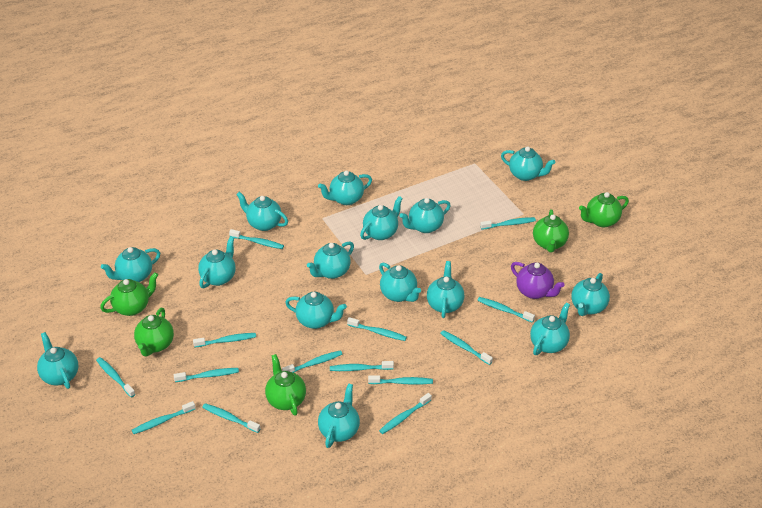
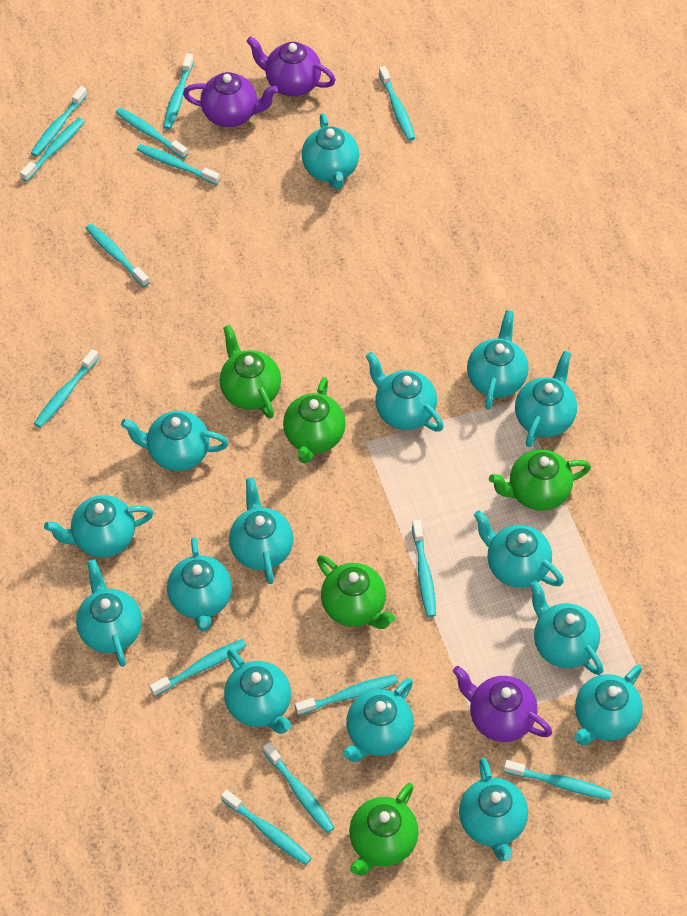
purple teapot: [511,262,565,299] = 1 -> [183,72,278,127] [246,36,336,96] [453,666,552,742] = 3

